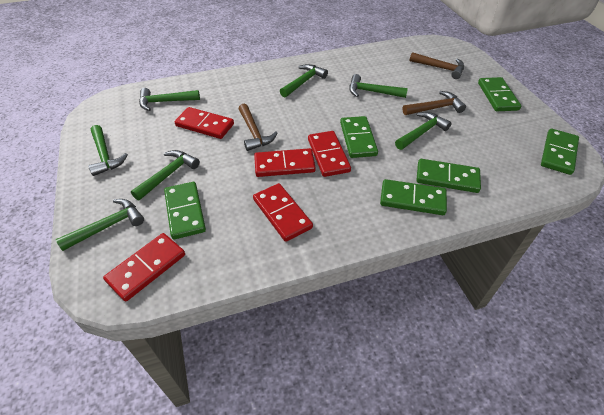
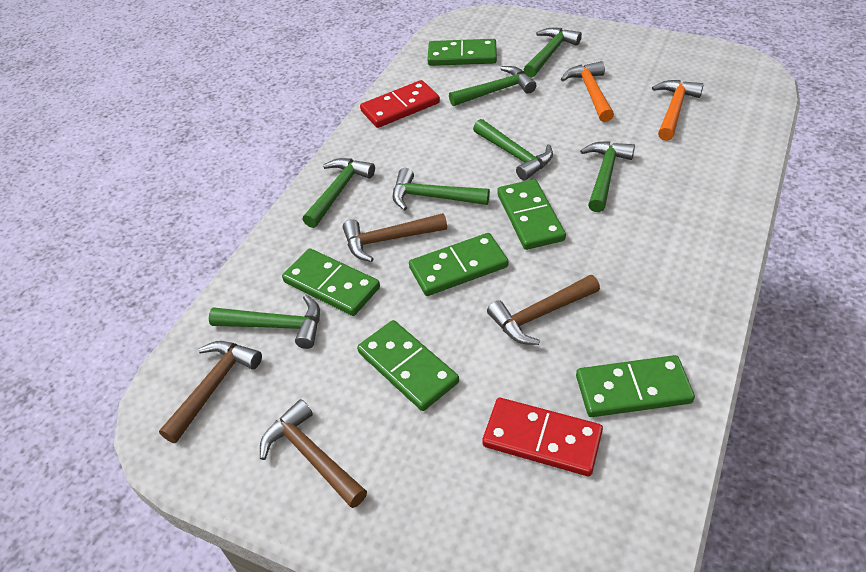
brown hammer: [239,104,277,151] [403,91,466,115] [410,52,464,79] = 3 -> [159,341,262,443] [260,399,367,508] [343,213,447,262] [487,275,600,345] = 4
orange hammer: none = 0 -> [561,61,614,122] [652,80,704,141] = 2
red domino: [103,233,185,302] [175,107,234,139] [253,183,313,242] [254,148,316,177] [308,131,351,177] = 5 -> [360,80,440,128] [482,398,603,476] = 2

